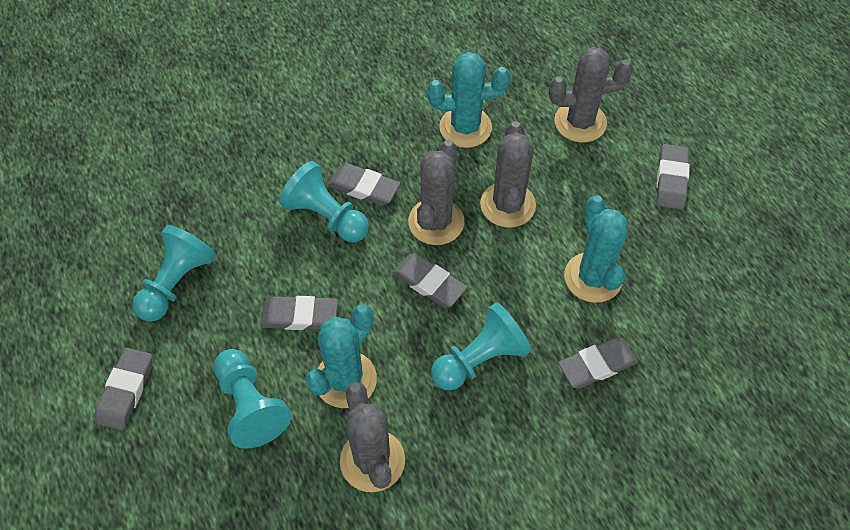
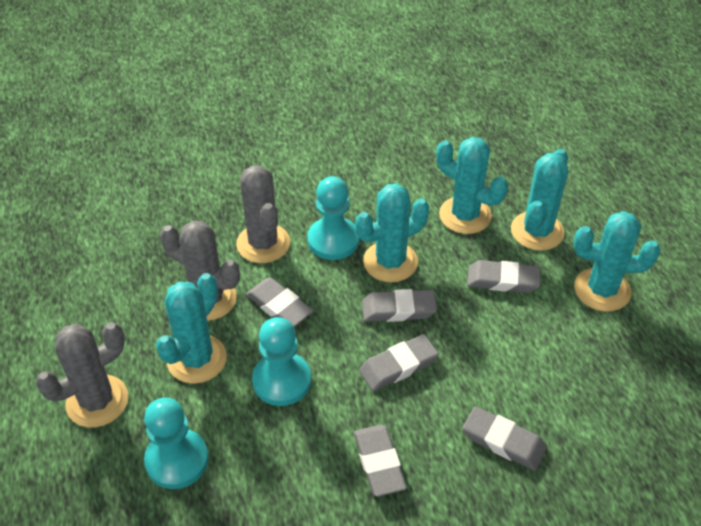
grey cactus: [340,382,405,492] [408,140,465,245] [480,121,536,228] [549,47,633,142] = 4 -> [36,322,128,427] [160,221,240,321] [236,165,290,263] = 3
turquoise cactus: [305,305,377,408] [428,52,510,148] [564,195,628,303] = 3 -> [156,273,227,384] [355,183,429,282] [436,137,508,234] [511,149,568,251] [574,211,661,312] = 5
turquoise pawn: [133,225,216,321] [214,349,291,449] [279,161,369,242] [431,302,531,390] = 4 -> [144,398,209,489] [252,317,311,406] [307,176,359,260] = 3

